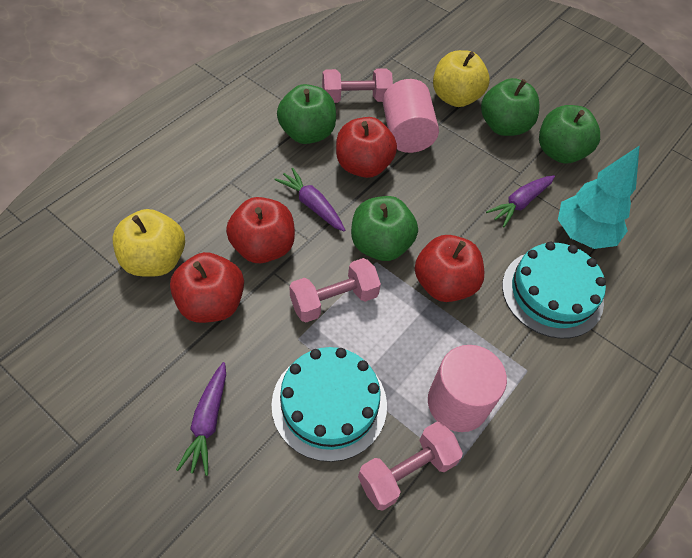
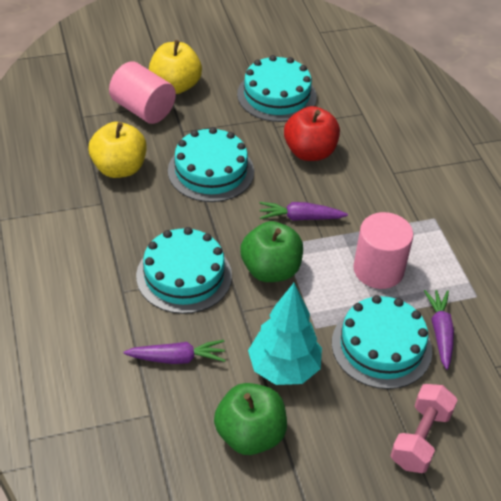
green apple: [277,84,336,144] [351,196,418,261] [481,78,539,136] [539,105,600,164] = 4 -> [214,383,287,455] [240,221,303,282] = 2
pink dumbbell: [290,258,381,322] [322,68,393,103] [358,422,463,511] = 3 -> [390,384,457,473] = 1
red apple: [170,252,244,323] [226,197,295,263] [336,117,397,178] [415,235,484,302] = 4 -> [284,106,340,161] = 1
turquoise cake: [271,347,387,462] [502,242,606,339] = 2 -> [136,227,232,314] [168,127,254,202] [237,55,317,122] [332,295,432,389] = 4

